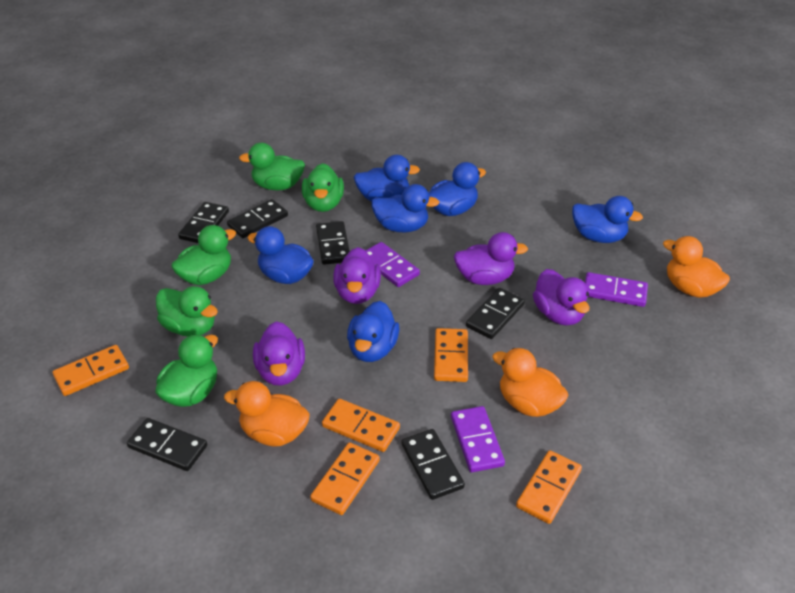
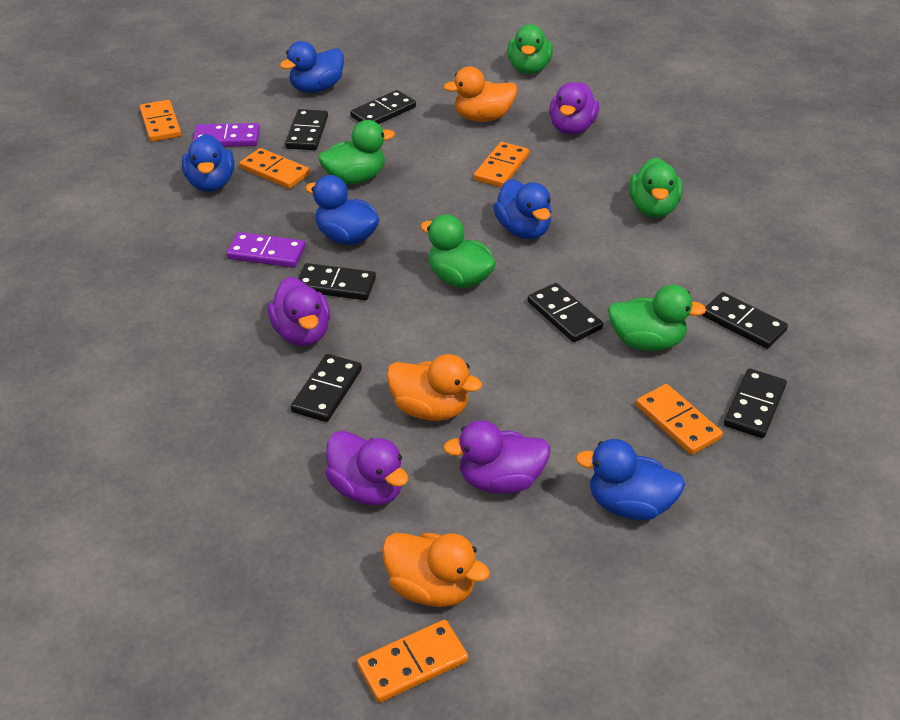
black domino: [127,418,207,471] [178,202,229,243] [227,199,288,238] [316,221,350,265] [401,429,465,500] [466,288,525,339] = 6 -> [285,109,328,150] [291,354,362,422] [298,263,376,300] [350,90,416,124] [527,283,603,342] [702,292,788,349] [724,368,787,438] = 7
blue duck: [248,226,314,284] [347,301,399,362] [353,155,420,201] [371,184,440,232] [428,162,486,216] [572,196,643,243] = 6 -> [182,134,234,192] [280,41,344,93] [305,175,380,245] [493,179,552,239] [575,439,685,520] = 5
purple domino: [365,242,420,287] [451,406,505,472] [585,272,648,307] = 3 -> [193,123,260,147] [226,232,305,268] = 2

